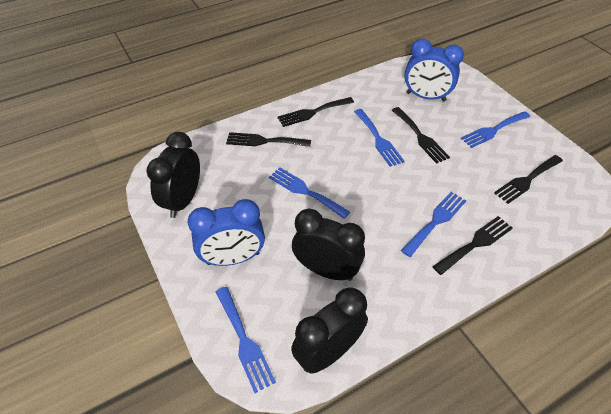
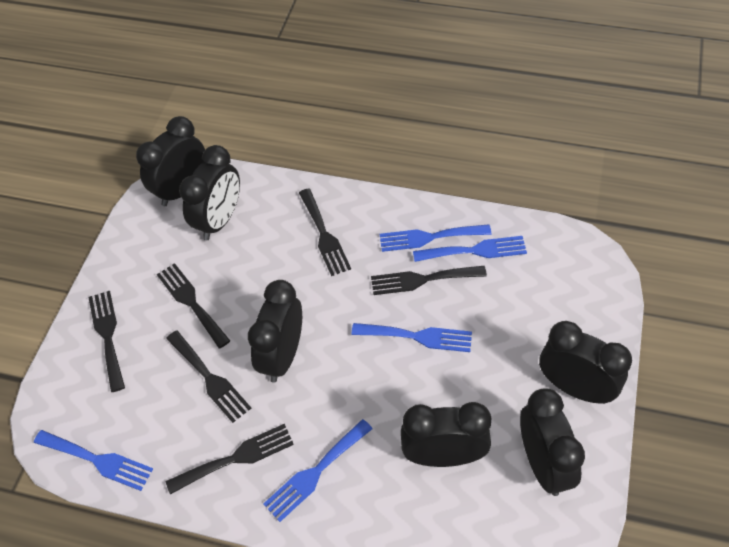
black clock: [147,132,200,218] [291,287,368,374] [292,208,365,281] = 3 -> [136,116,205,206] [179,145,240,240] [248,280,302,383] [401,402,491,467] [520,388,585,496] [539,321,632,404] = 6
black fork: [226,132,311,147] [277,97,354,127] [392,107,450,164] [432,216,513,275] [494,155,563,204] = 5 -> [88,291,125,392] [157,263,230,348] [166,331,251,423] [166,424,294,494] [299,189,351,276] [371,266,487,295] = 6
blue clock: [188,199,265,266] [404,39,464,102] = 2 -> none = 0

